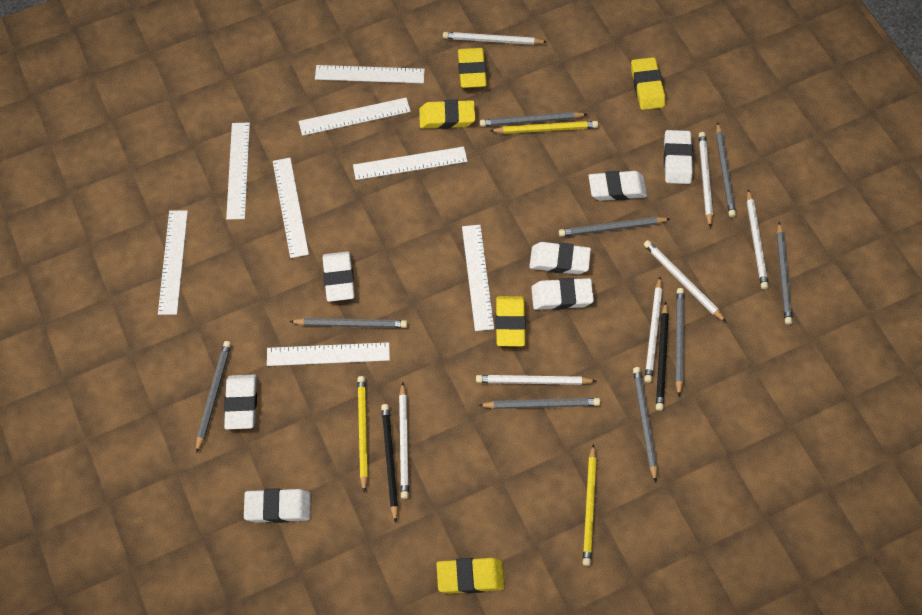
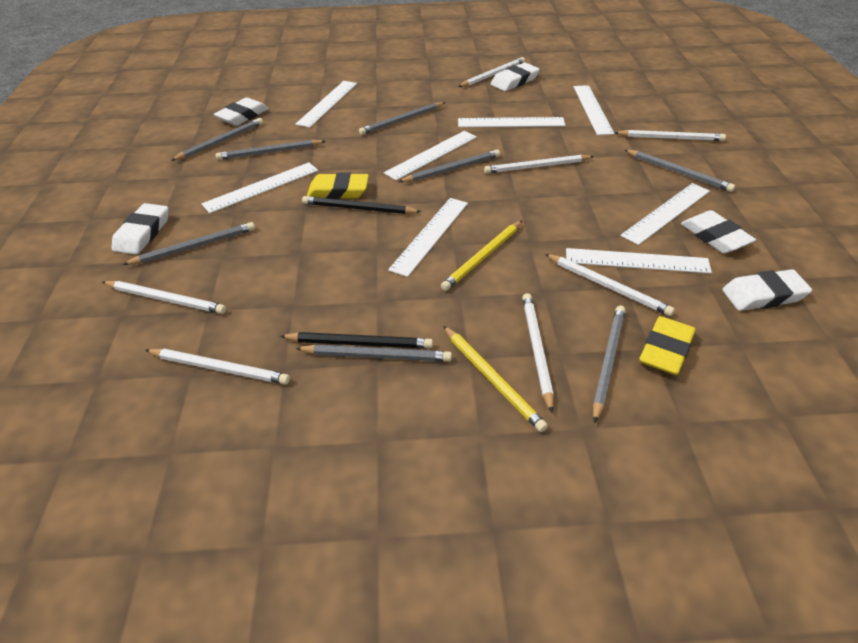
grey pencil: [196,341,231,453] [289,318,407,328] [478,398,600,409] [480,112,588,127] [559,217,670,237] [633,367,657,482] [675,288,684,396] [716,122,736,217] [777,222,793,325] = 9 -> [122,222,255,265] [171,118,263,161] [216,140,326,160] [295,344,452,362] [359,102,445,135] [399,150,500,182] [593,306,626,423] [625,150,735,192] = 8
white eraser: [224,375,257,429] [244,488,311,523] [323,251,355,302] [529,242,591,274] [531,278,594,310] [589,171,647,201] [664,130,693,184] = 7 -> [112,203,169,255] [214,97,269,126] [491,63,539,91] [681,210,756,254] [722,269,812,311] = 5
yellow eraser: [419,100,475,129] [437,558,505,594] [458,48,487,88] [496,296,526,346] [631,57,665,110] = 5 -> [307,172,369,199] [639,316,696,375] = 2
yellow pencil: [357,376,368,493] [490,121,598,134] [583,444,597,566] = 3 -> [441,221,522,291] [444,326,548,432] = 2

